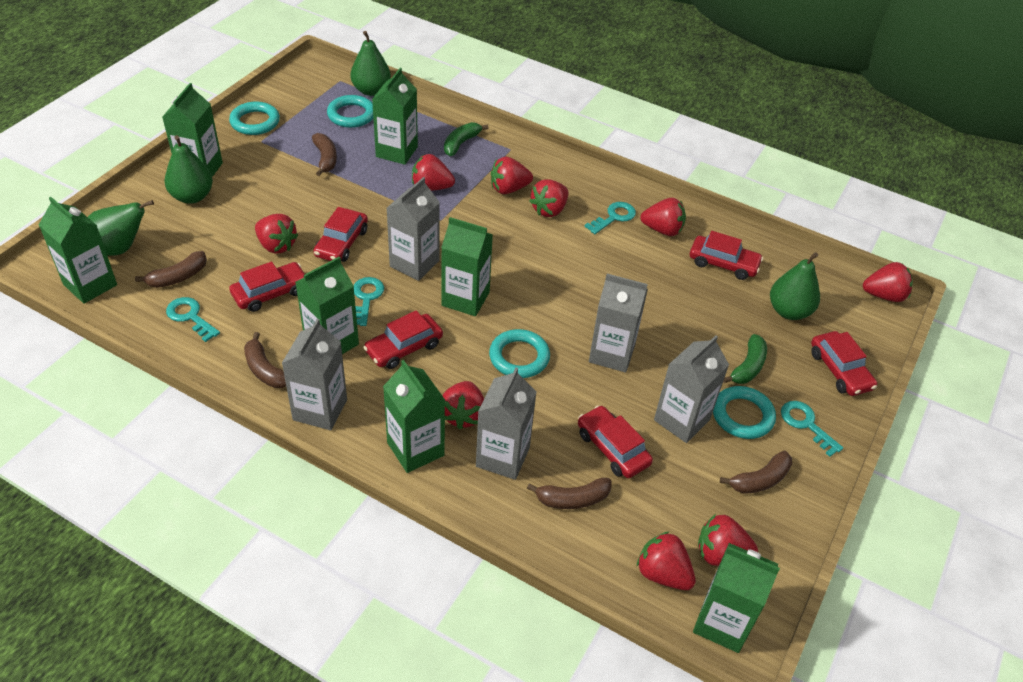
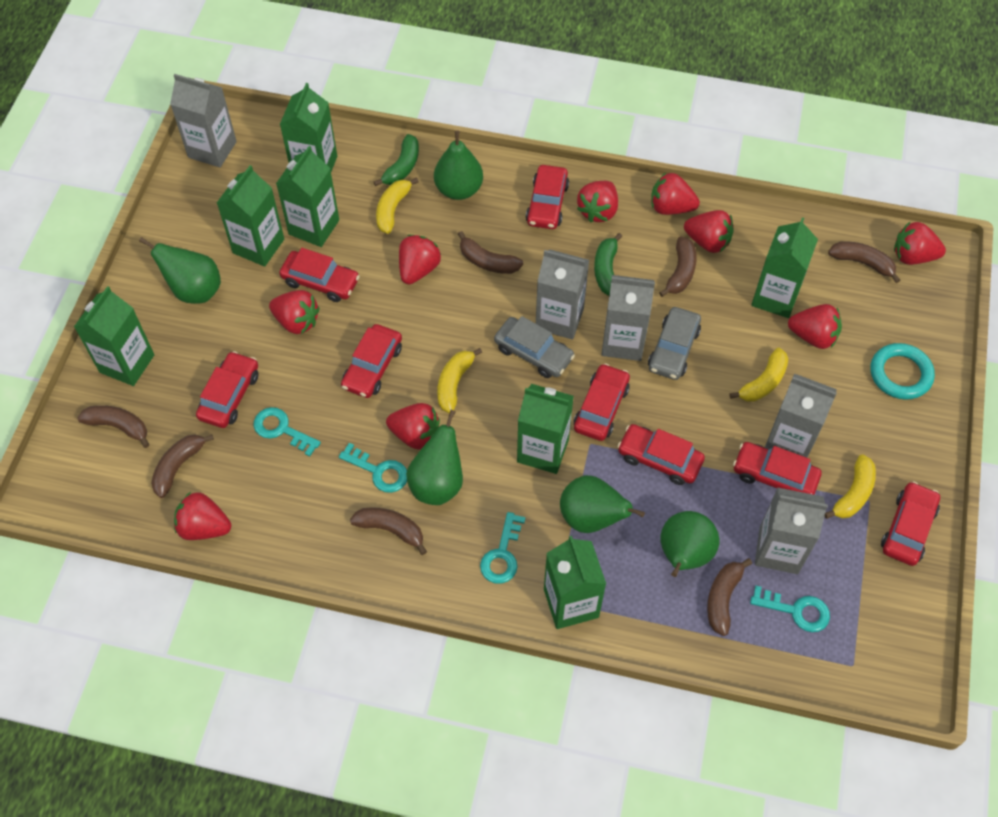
brown banana: [135,251,207,288] [244,332,286,388] [312,133,337,176] [527,478,612,509] [720,451,792,494] = 5 -> [77,405,150,448] [151,434,214,498] [350,507,427,555] [458,231,523,274] [659,236,697,297] [707,558,752,636] [828,241,900,283] = 7
green pear: [88,200,154,256] [165,135,213,204] [350,31,391,96] [770,252,820,320] = 4 -> [139,237,221,304] [406,410,463,505] [434,130,483,200] [560,475,645,533] [661,511,719,577] = 5
grey car: none = 0 -> [494,316,575,378] [648,307,701,380] = 2
red car: [229,262,305,312] [313,207,368,262] [363,311,443,369] [578,405,653,478] [690,231,763,280] [811,331,877,396] = 6 -> [196,351,259,428] [279,248,360,302] [341,324,402,398] [526,165,569,229] [574,363,630,441] [618,424,705,485] [733,442,821,495] [881,481,940,566] = 8
turquoise ring: [229,102,280,135] [327,95,373,128] [489,329,550,378] [713,386,776,439] = 4 -> [871,343,935,400] = 1
yellow banana: none = 0 -> [376,177,419,234] [437,348,482,413] [729,348,788,402] [825,454,876,519] = 4

